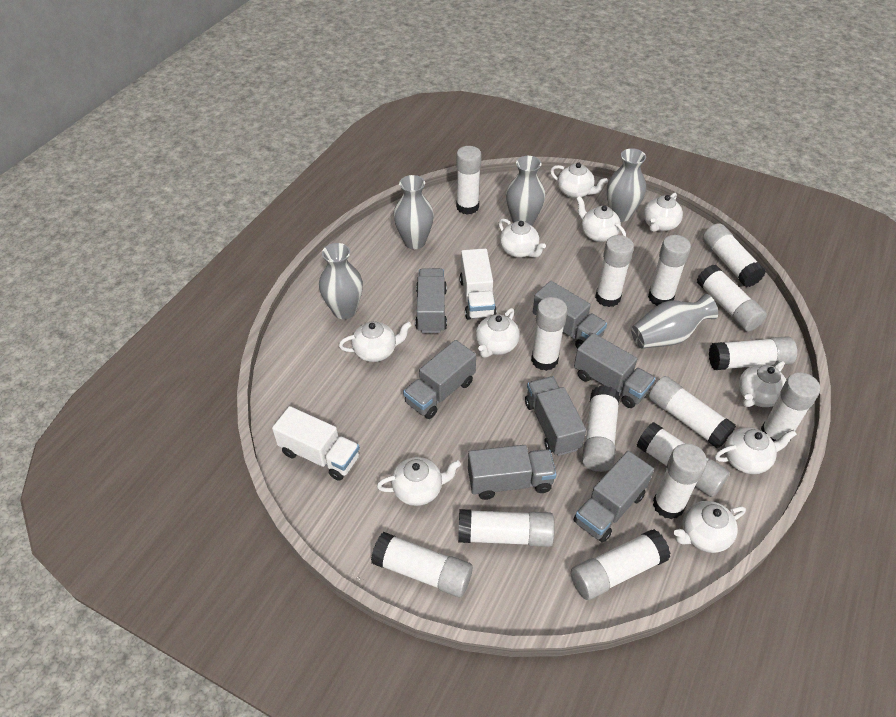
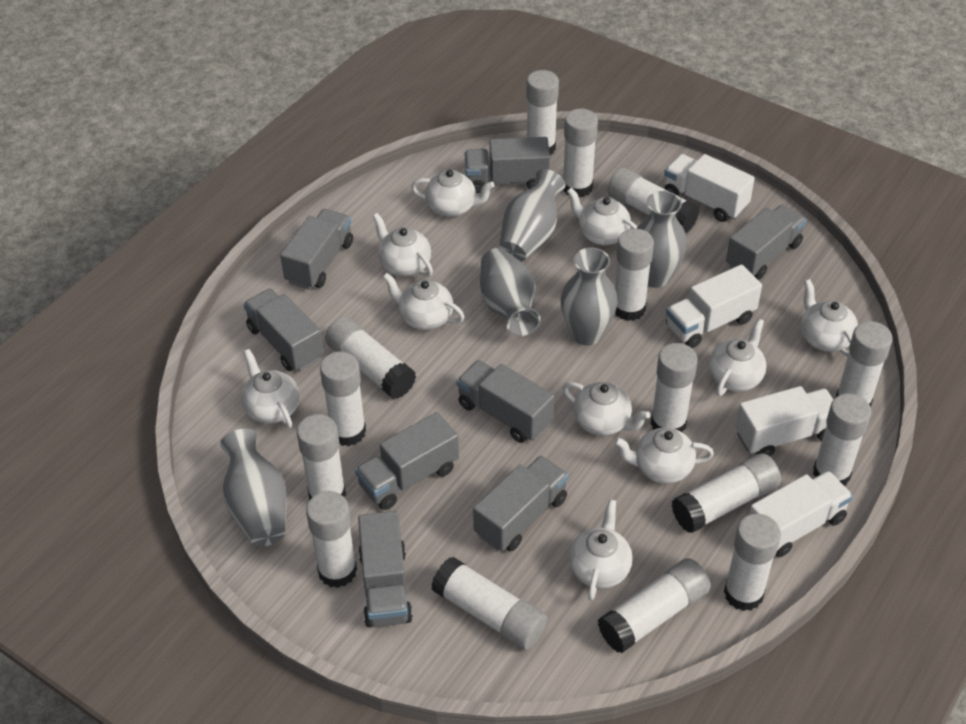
grey truck: [403,340,476,419] [415,268,447,333] [468,445,557,500] [525,376,586,456] [533,281,607,349] [573,451,654,543] [574,333,655,408] = 7 -> [243,288,324,371] [280,209,353,290] [355,412,459,510] [358,511,413,627] [457,360,555,443] [465,137,550,193] [473,456,568,551] [726,205,806,280] = 8
white truck: [272,406,360,481] [459,249,497,320] = 2 -> [664,154,755,222] [666,264,762,348] [735,386,833,456] [749,471,853,557] = 4

